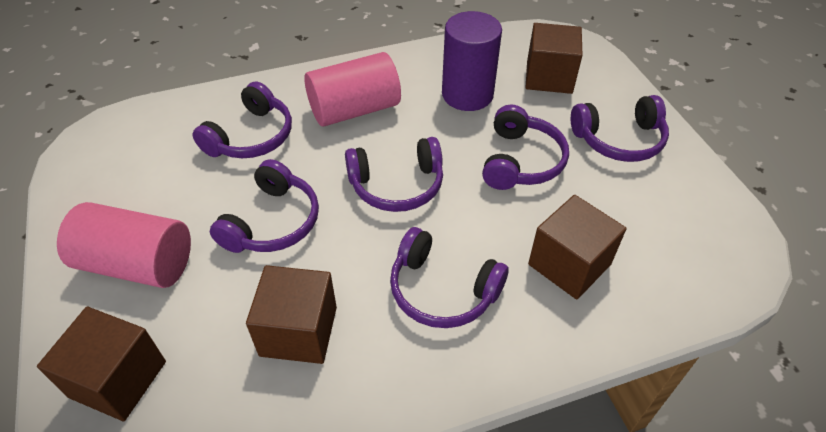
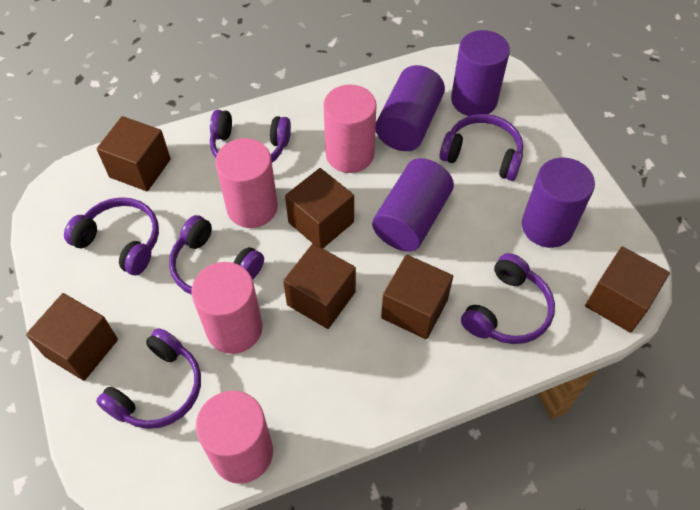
brown cube: [37,306,166,421] [246,265,337,364] [525,23,583,94] [528,195,626,299] = 4 -> [26,293,118,381] [97,116,171,191] [283,244,356,329] [285,168,354,249] [381,255,453,339] [585,246,670,333] = 6
pink cylinder: [57,202,191,288] [304,52,401,127] = 2 -> [192,262,263,354] [196,391,273,483] [215,138,278,228] [323,85,377,173] = 4
purple cylinder: [442,11,502,111] = 1 -> [372,158,454,252] [375,65,445,151] [451,30,510,116] [522,158,595,248] = 4

